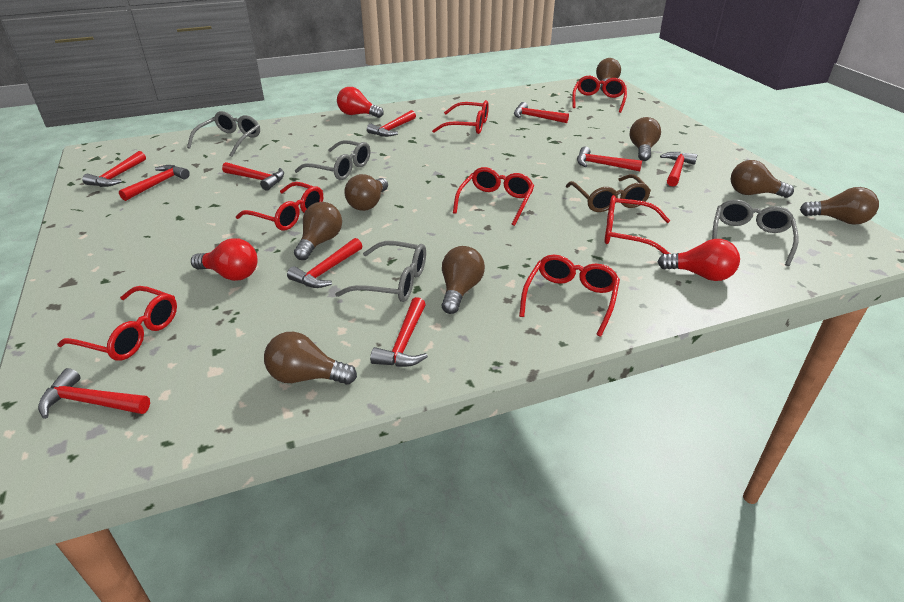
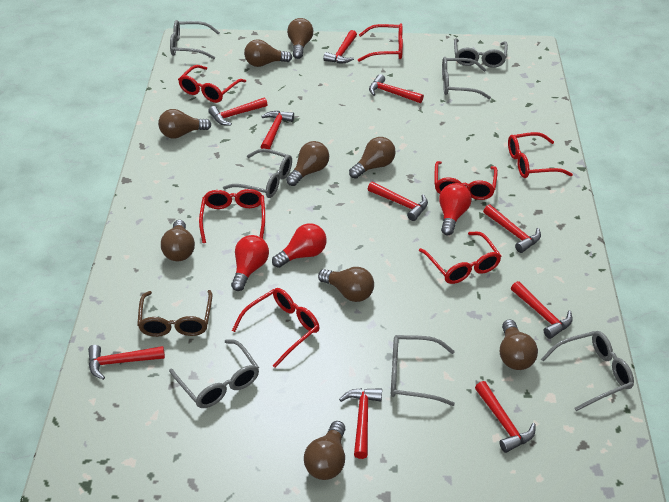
brown light bulb: [264,332,357,385] [294,202,342,260] [344,174,388,211] [442,246,485,314] [596,58,621,91] [630,117,661,161] [731,160,794,198] [800,187,879,225] = 8 -> [158,109,211,139] [161,220,195,261] [244,39,292,67] [286,141,329,186] [287,18,313,59] [304,421,346,480] [318,267,374,302] [349,137,396,179] [500,319,538,370] = 9
grey glasses: [187,111,260,157] [295,140,371,180] [335,241,426,302] [712,199,799,266] = 4 -> [169,339,259,408] [170,20,220,59] [223,149,292,198] [391,335,455,406] [442,57,491,99] [454,38,508,68] [541,331,634,411] = 7

